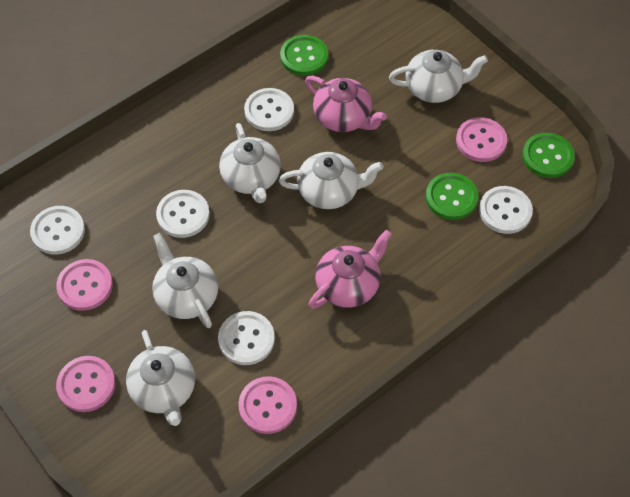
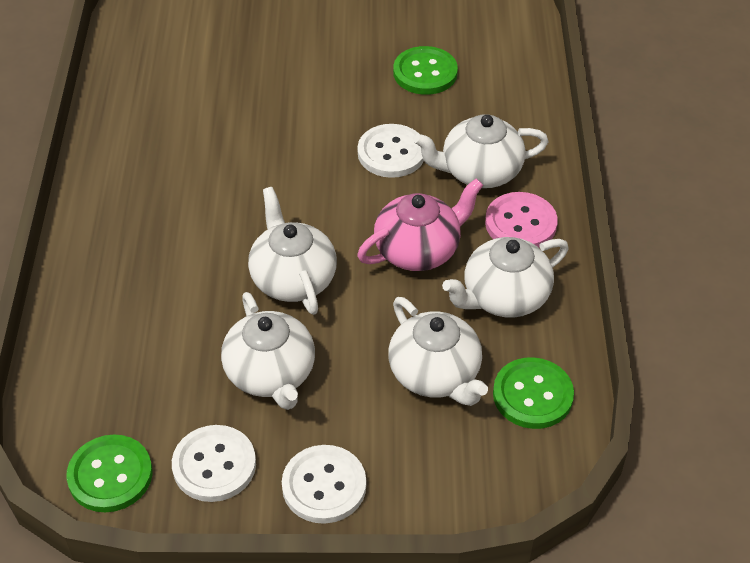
pink button: [56,259,113,311] [56,356,116,412] [238,376,297,434] [456,117,507,162] = 4 -> [485,192,558,248] = 1
pink teapot: [305,76,387,132] [308,230,392,309] = 2 -> [357,178,483,271] = 1
white button: [30,206,85,255] [156,190,210,238] [218,311,275,365] [244,88,294,131] [479,186,533,234] = 5 -> [172,425,256,502] [282,445,366,524] [358,124,424,178] = 3

